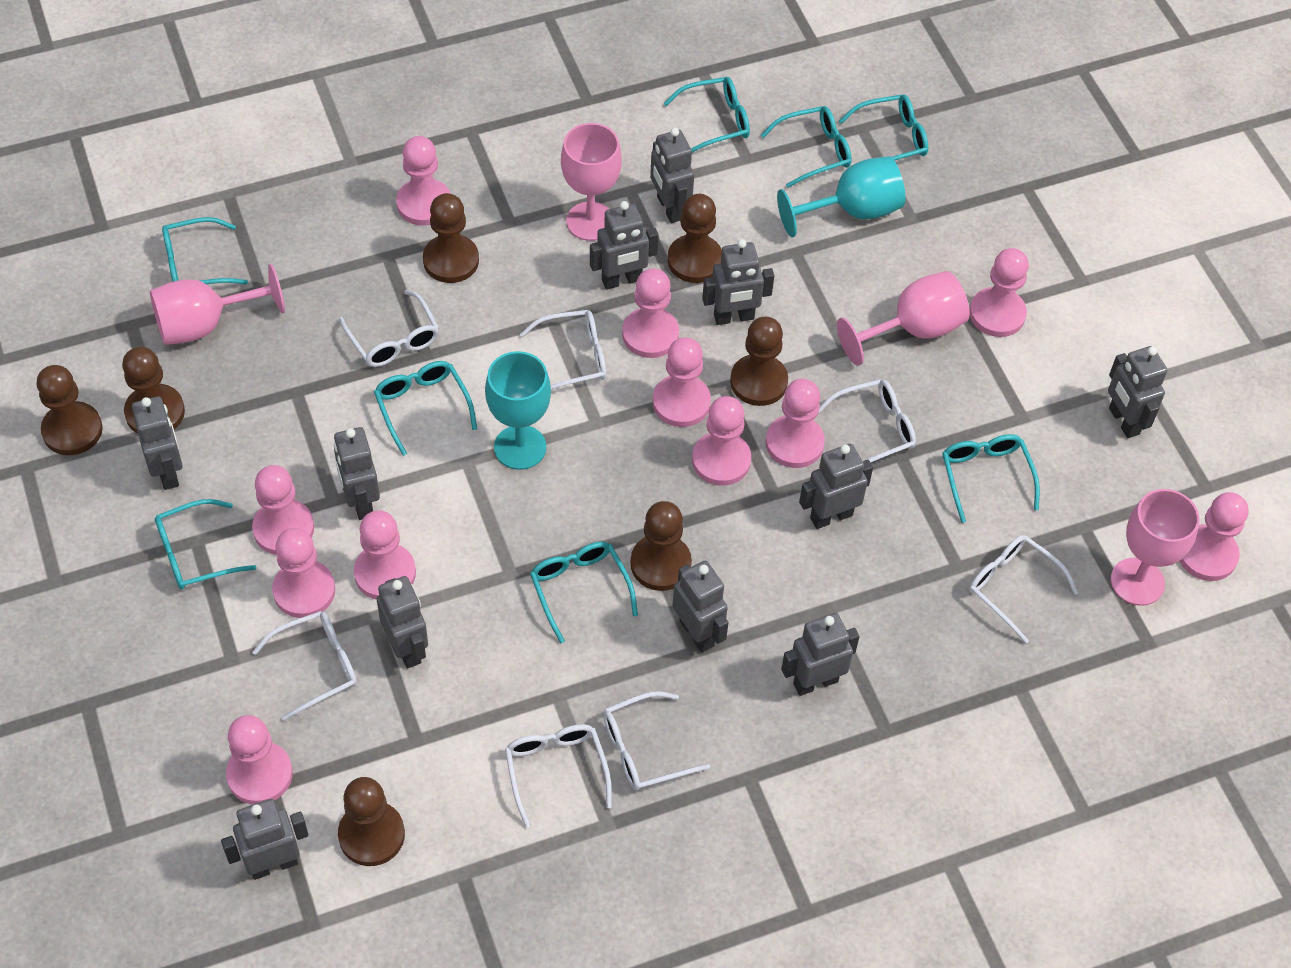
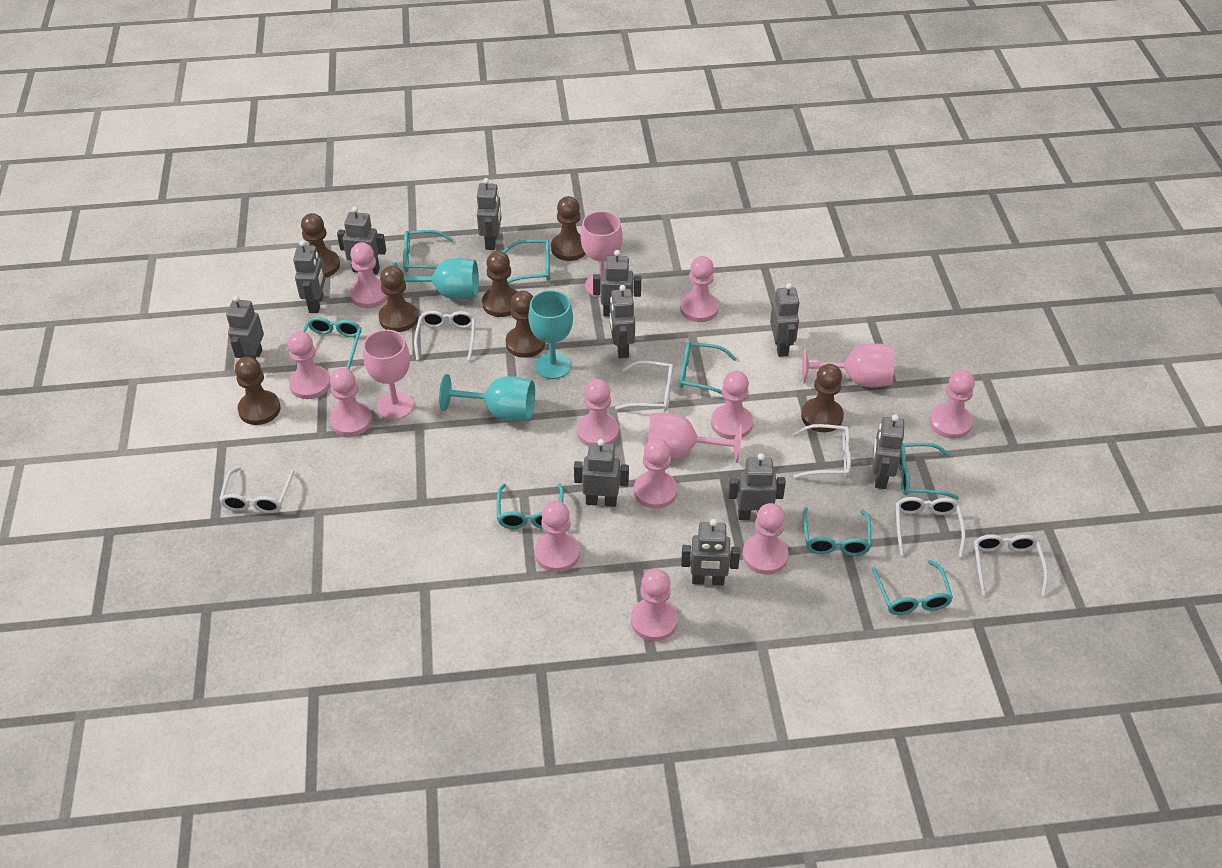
turquoise goblet: [485,351,551,470] [777,156,905,237] = 2 -> [392,258,479,300] [439,374,535,422] [528,290,573,379] = 3
white glasses: [252,611,357,721] [339,290,439,367] [505,724,612,828] [520,310,606,390] [603,691,710,791] [818,379,916,462] [969,535,1078,644] = 7 -> [219,466,295,513] [414,311,475,361] [615,361,674,411] [793,424,851,478] [896,497,966,557] [974,534,1048,596] = 6

